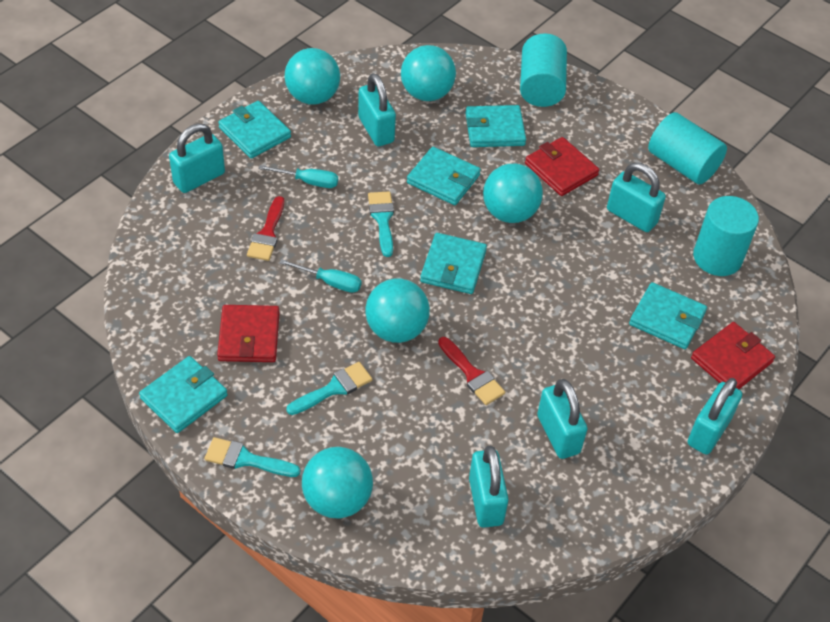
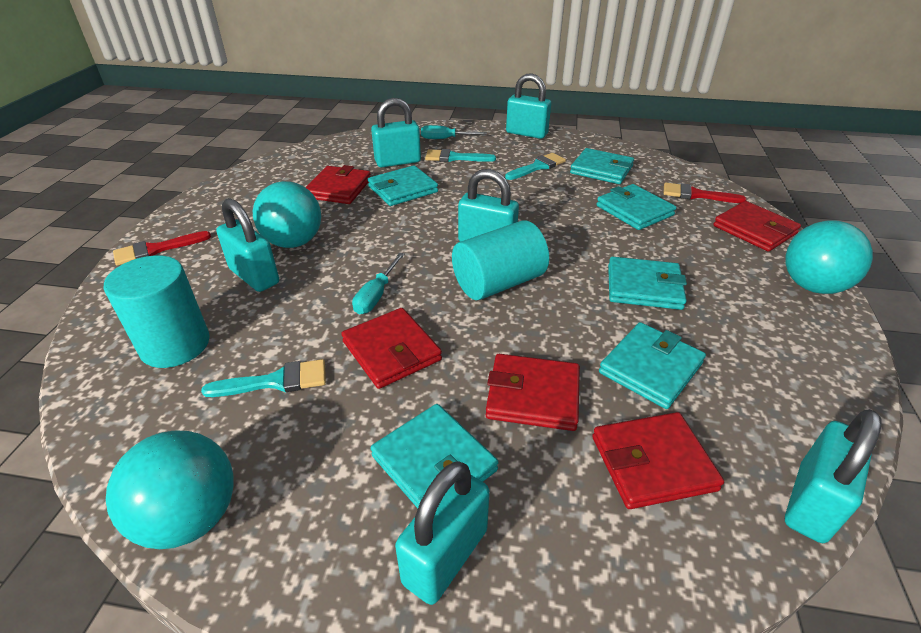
red wallet: [217,305,280,362] [525,137,599,196] [691,322,775,389] = 3 -> [305,165,371,204] [341,308,442,389] [486,354,580,431] [592,412,724,509] [713,201,801,252] = 5
turquoise ball: [285,48,340,105] [302,447,373,518] [366,278,430,343] [401,45,456,101] [483,163,543,223] = 5 -> [106,431,233,549] [253,181,321,248] [786,220,873,294] = 3
turquoise cylinder: [520,33,567,107] [648,112,727,184] [693,196,759,276] = 3 -> [104,255,210,368] [452,220,549,300] = 2

